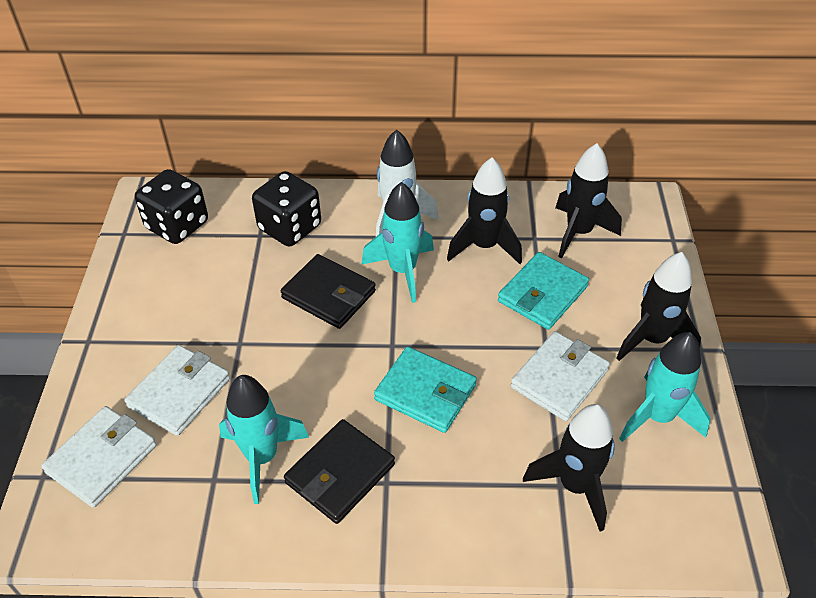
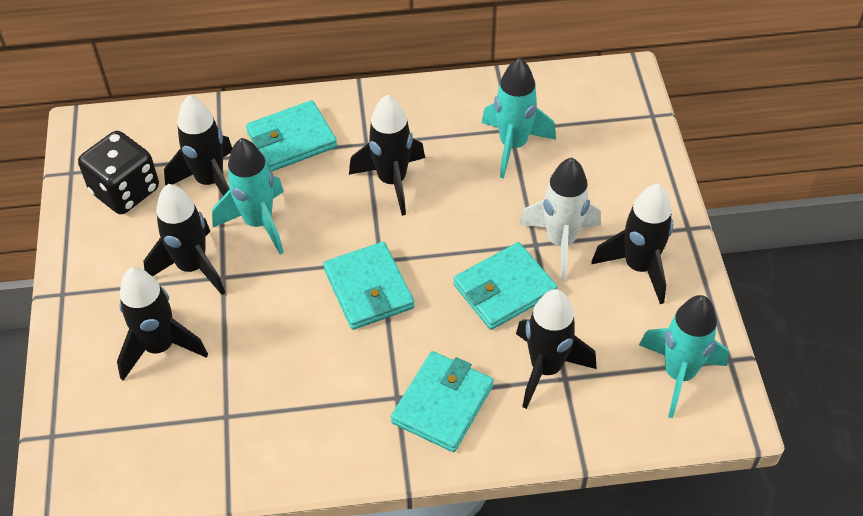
black dice: [135,169,208,244] [252,171,321,247] = 2 -> [78,131,159,214] = 1
black rocket: [447,157,522,264] [523,404,615,532] [556,143,622,258] [616,252,701,361] = 4 -> [117,267,208,381] [143,184,225,295] [164,95,232,196] [349,95,425,216] [516,289,597,409] [591,184,673,304] = 6
black wallet: [281,254,376,329] [284,419,395,524] = 2 -> none = 0
turquoise wallet: [374,347,477,433] [498,252,589,330] = 2 -> [246,100,337,171] [323,242,414,330] [391,351,494,452] [453,242,557,330] = 4
white wallet: [41,406,157,508] [125,345,230,436] [510,331,610,421] = 3 -> none = 0

